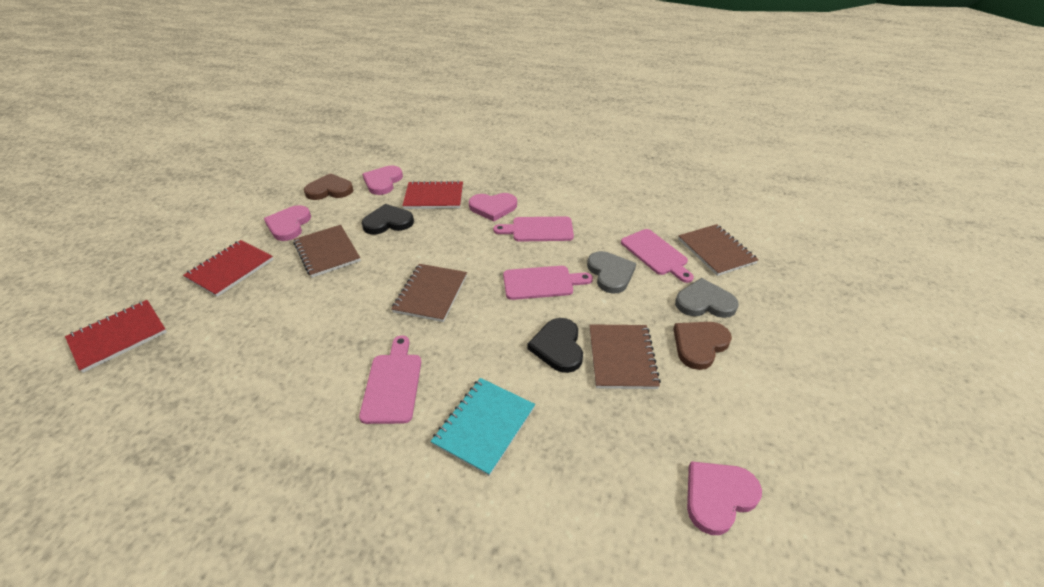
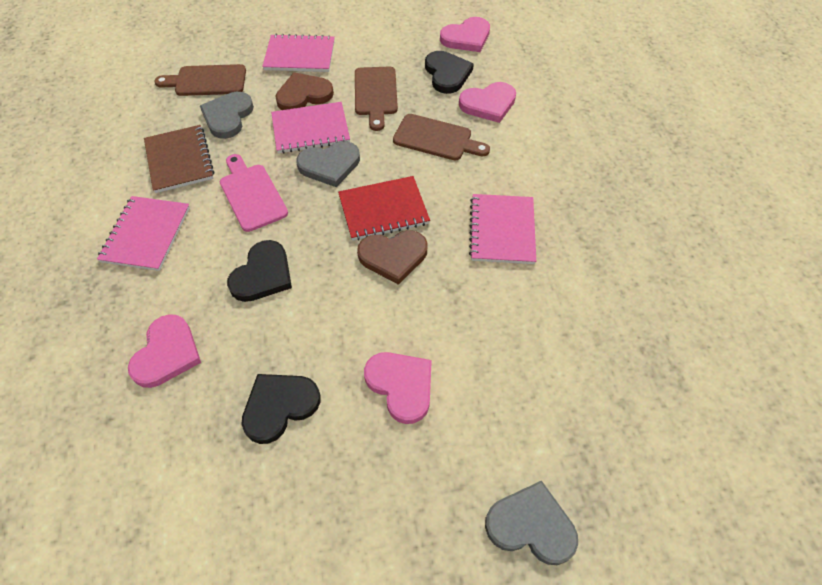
black heart: [362,204,414,234] [527,318,583,373] = 2 -> [227,240,292,302] [241,374,320,444] [425,51,474,94] = 3
brown cutting board: none = 0 -> [154,64,246,96] [355,67,398,131] [393,114,490,160] = 3
brown notebook: [294,225,361,278] [391,264,467,322] [589,324,661,389] [678,224,759,276] = 4 -> [144,125,214,193] = 1
grey heart: [587,251,636,294] [675,278,739,318] = 2 -> [200,92,254,139] [297,141,360,187] [485,480,578,565] = 3
pink cutting board: [359,335,421,424] [493,216,574,242] [503,266,593,300] [621,229,694,283] = 4 -> [220,154,288,232] = 1
pink notebook: none = 0 -> [97,196,190,271] [262,34,335,72] [271,102,350,154] [469,194,536,264] = 4
red notebook: [65,300,167,373] [183,240,274,297] [402,181,463,209] = 3 -> [338,176,430,241] = 1
turquoise notebook: [431,378,535,476] = 1 -> none = 0

